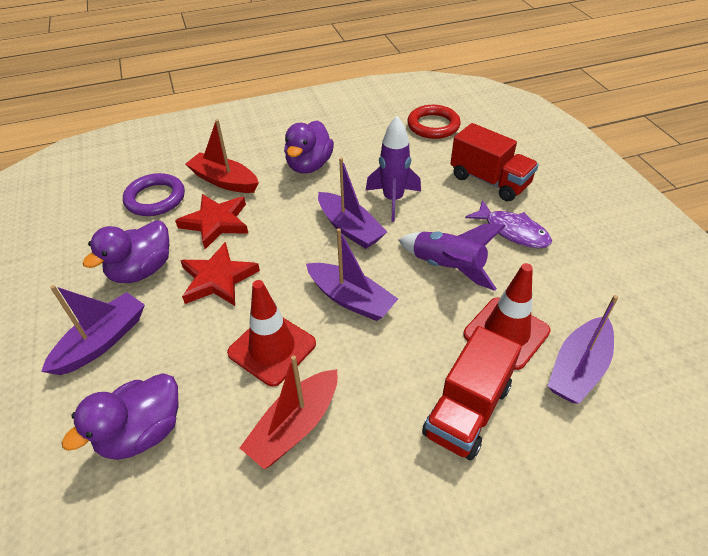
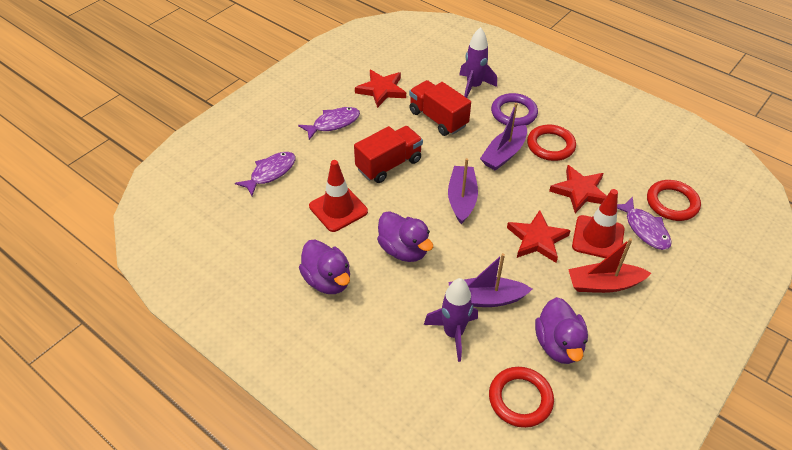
purple boat: [41,285,145,375] [306,228,398,321] [318,157,387,249] [548,295,618,404] = 4 -> [448,158,478,224] [449,253,532,307] [480,103,527,171] = 3
purple fish: [465,200,552,248] = 1 -> [235,152,295,196] [298,107,360,140] [617,197,672,250] = 3
red boat: [185,119,259,193] [240,355,338,469] = 2 -> [568,238,651,293] = 1
red ring: [407,105,461,139] = 1 -> [489,367,554,428] [527,125,576,161] [647,180,701,221] = 3
red star: [175,194,249,249] [180,242,260,306] = 2 -> [355,70,406,108] [507,210,571,263] [549,165,607,213] = 3

